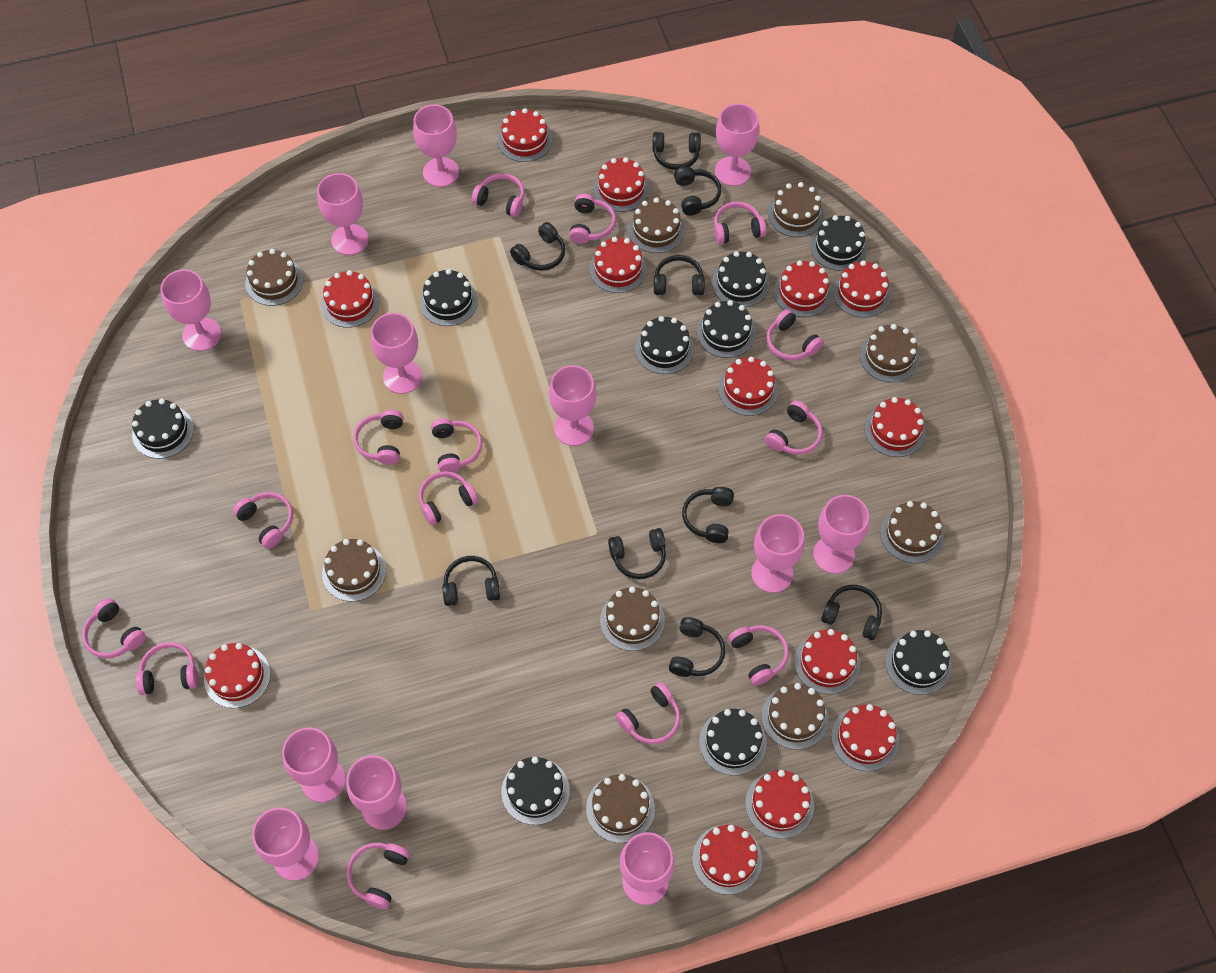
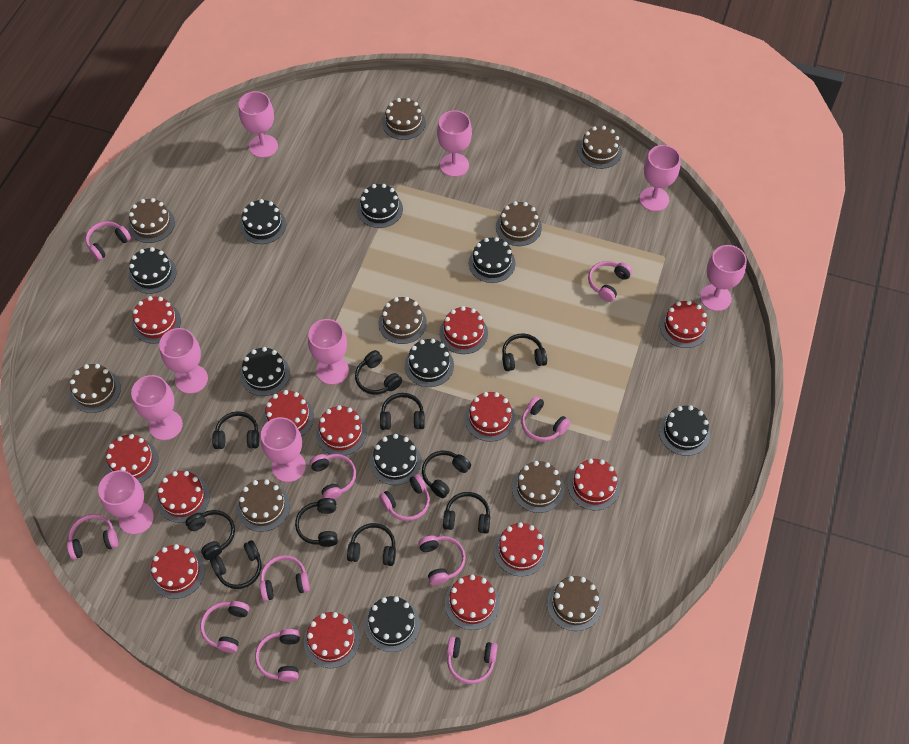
black headphones: [442,556,500,606] [510,222,565,271] [608,528,666,579] [652,132,701,170] [654,255,705,295] [669,617,725,677] [674,166,721,215] [682,487,734,543] [821,585,882,640] = 9 -> [186,510,235,560] [210,540,261,589] [212,411,259,449] [295,498,338,547] [347,523,396,566] [355,350,402,394] [380,393,425,430] [422,451,471,498] [443,492,490,534] [502,334,547,371] = 10
pink goblet: [160,269,221,351] [252,807,319,881] [282,727,346,802] [317,173,369,255] [346,755,407,830] [371,313,422,394] [413,104,459,187] [549,365,596,446] [620,832,675,905] [715,104,759,186] [751,514,804,593] [813,495,869,574] = 12 -> [98,470,154,535] [131,375,183,440] [159,328,208,394] [239,91,278,158] [261,417,306,482] [308,319,349,385] [437,110,472,177] [639,145,681,211] [700,245,747,311] = 9
pink headphones: [82,598,146,658] [136,642,198,695] [233,492,293,549] [346,842,410,909] [354,410,403,465] [419,471,478,525] [431,418,482,472] [472,173,525,217] [569,194,616,244] [616,682,680,744] [714,202,766,244] [728,625,789,686] [765,401,823,455] [767,309,824,361] = 14 -> [67,514,118,560] [85,221,131,261] [200,601,249,653] [255,629,300,682] [260,555,310,601] [310,454,356,500] [379,474,430,521] [418,535,466,585] [447,636,498,684] [521,396,571,442] [588,261,632,302] = 11

